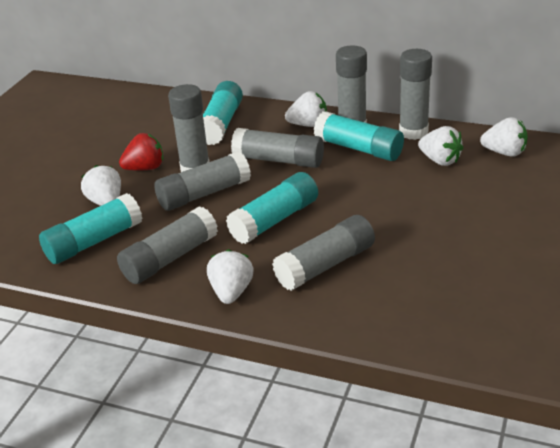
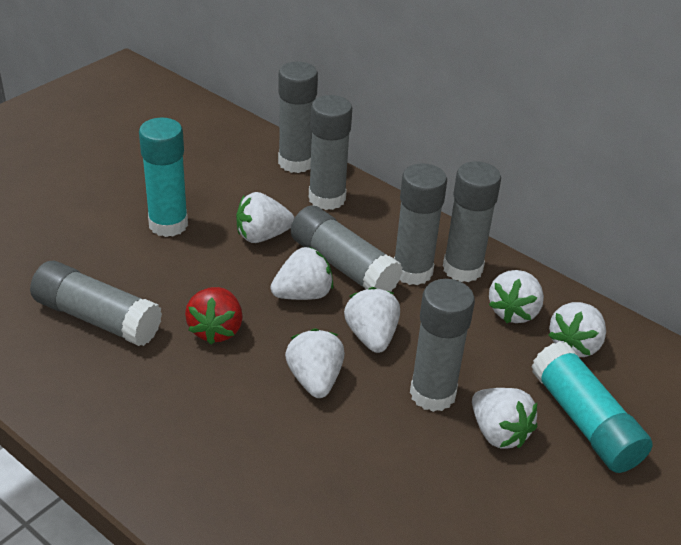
turquoise glue stick: [39,193,142,264] [203,81,243,145] [226,172,318,244] [314,111,404,161] = 4 -> [139,118,188,237] [531,341,653,473] = 2
white strawberry: [81,165,121,206] [207,249,254,304] [285,91,327,127] [418,126,463,166] [480,117,528,157] = 5 -> [236,192,294,243] [270,247,334,300] [285,329,345,398] [344,287,400,353] [472,388,537,449] [489,270,544,323] [548,302,606,357] = 7

